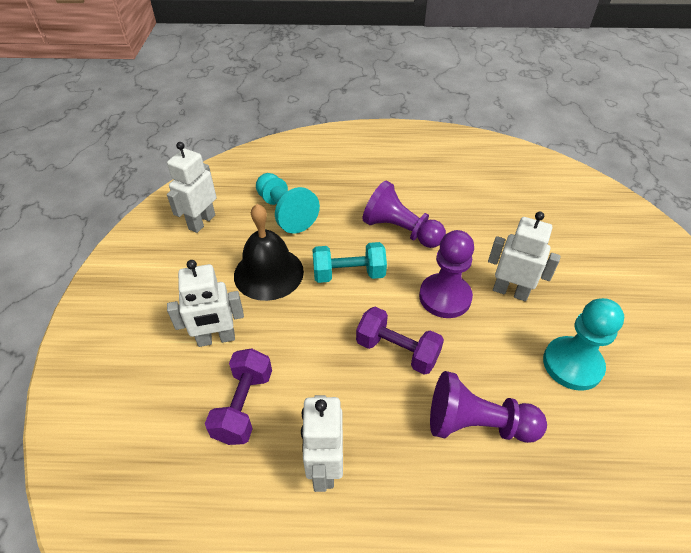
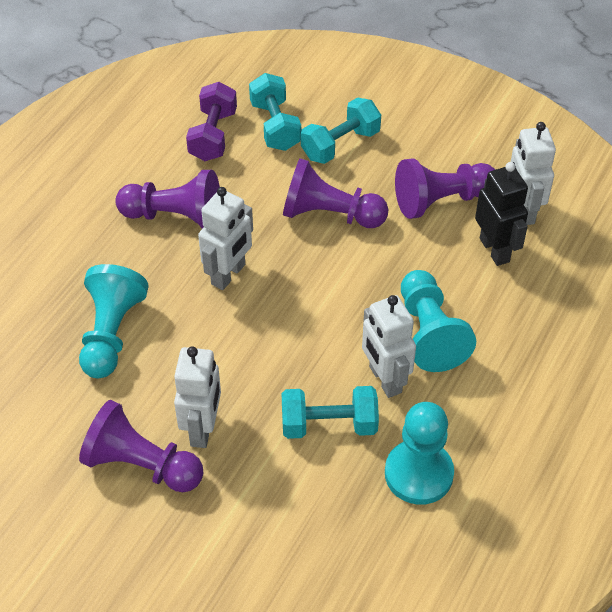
black bell: [234,204,304,301] = 1 -> none = 0
black robot: none = 0 -> [475,162,528,266] = 1
purple dumbbell: [205,348,272,445] [356,307,444,375] = 2 -> [186,82,237,161] = 1
purple pawn: [363,181,446,248] [419,230,474,318] [430,371,547,443] = 3 -> [79,400,203,492] [115,170,220,229] [283,158,389,228] [395,158,495,219] = 4
turquoise dumbbell: [312,242,387,283] = 1 -> [249,73,301,151] [282,386,379,439] [301,97,381,164] = 3
turquoise pawn: [256,173,320,234] [543,298,624,391] = 2 -> [79,264,149,378] [385,402,454,505] [401,270,476,372] = 3

